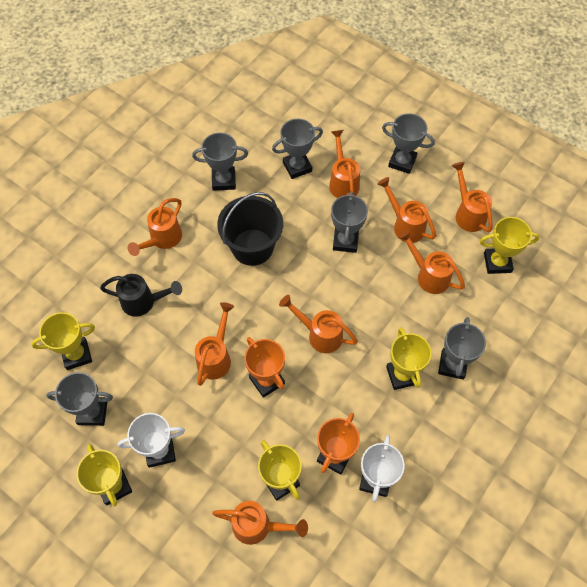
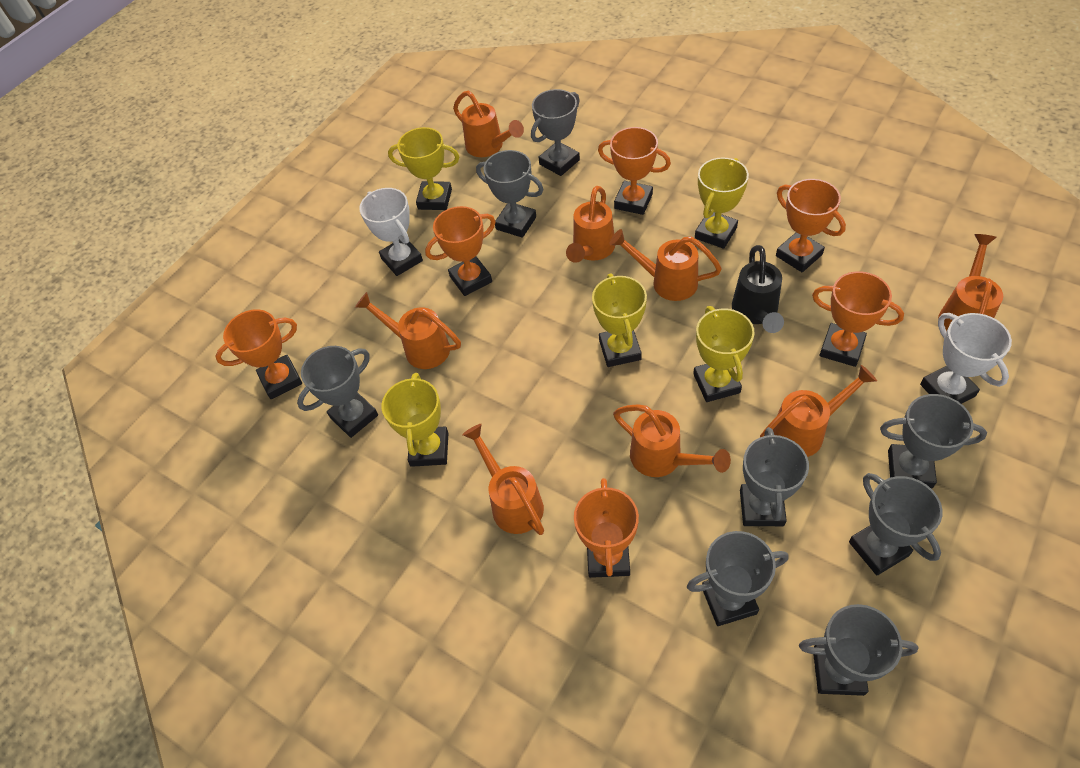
black bucket: [217,192,283,266] = 1 -> none = 0
grey trophy: [46,372,113,426] [192,133,248,191] [272,119,323,179] [331,191,368,253] [382,113,435,174] [438,317,486,380] = 6 -> [297,346,378,438] [476,150,544,238] [531,89,580,176] [687,531,789,626] [740,427,809,526] [799,604,918,696] [849,473,943,575] [880,394,987,489] = 8
orange trophy: [245,337,285,398] [317,413,360,474] = 2 -> [215,309,302,399] [425,206,496,296] [574,478,639,578] [598,127,671,215] [776,179,846,272] [812,271,904,367] = 6

